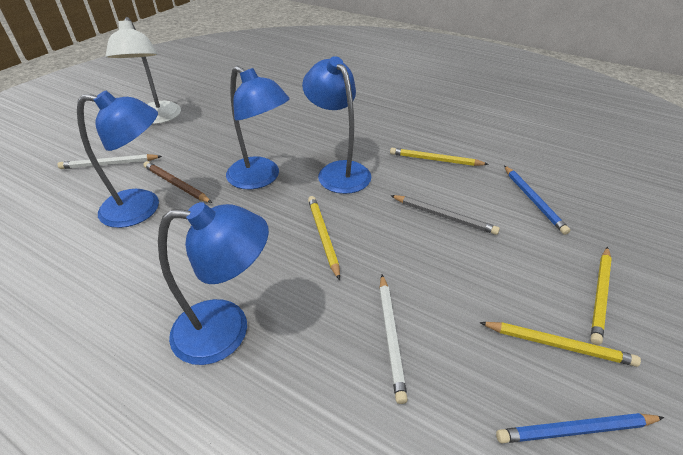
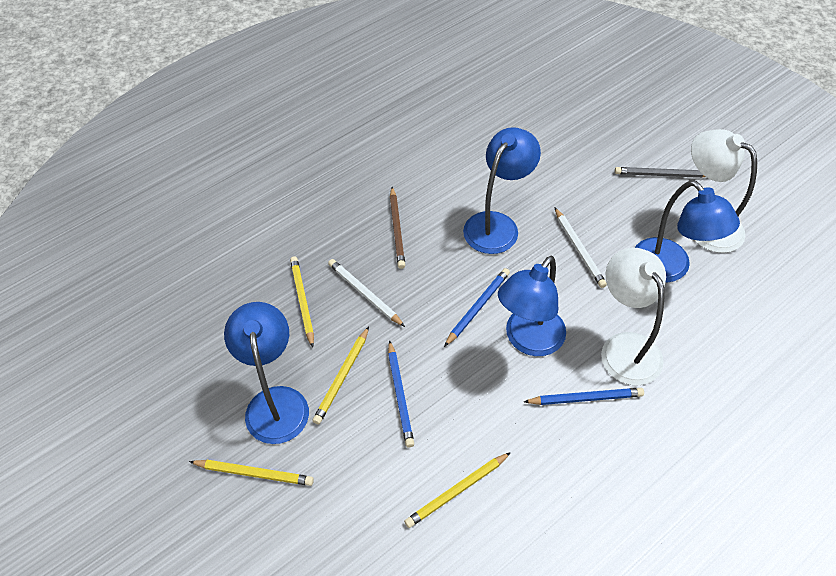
blue pencil: [496,413,664,443] [504,165,570,235] = 2 -> [388,340,414,448] [444,268,510,347] [524,388,644,405] = 3
white lamp: [106,17,181,124] = 1 -> [601,247,666,385] [691,129,757,253] = 2

